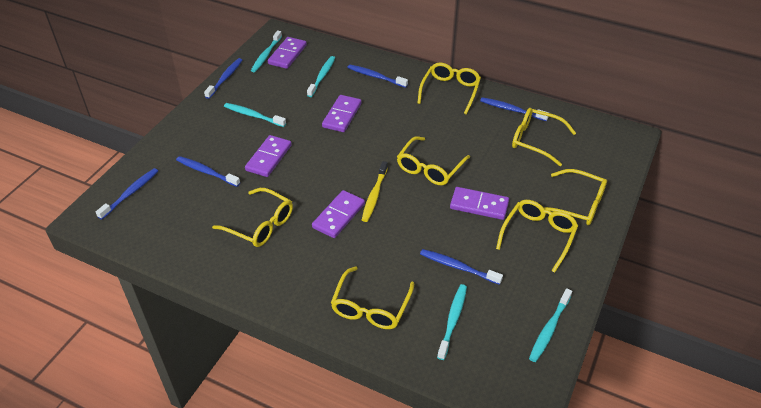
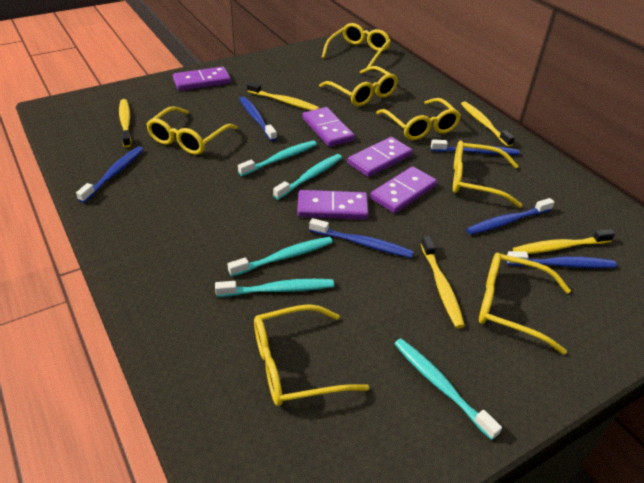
yellow toothbrush: [362,161,388,222] = 1 -> [119,99,132,148] [247,82,320,110] [421,236,465,329] [461,101,515,147] [513,229,615,254] = 5

